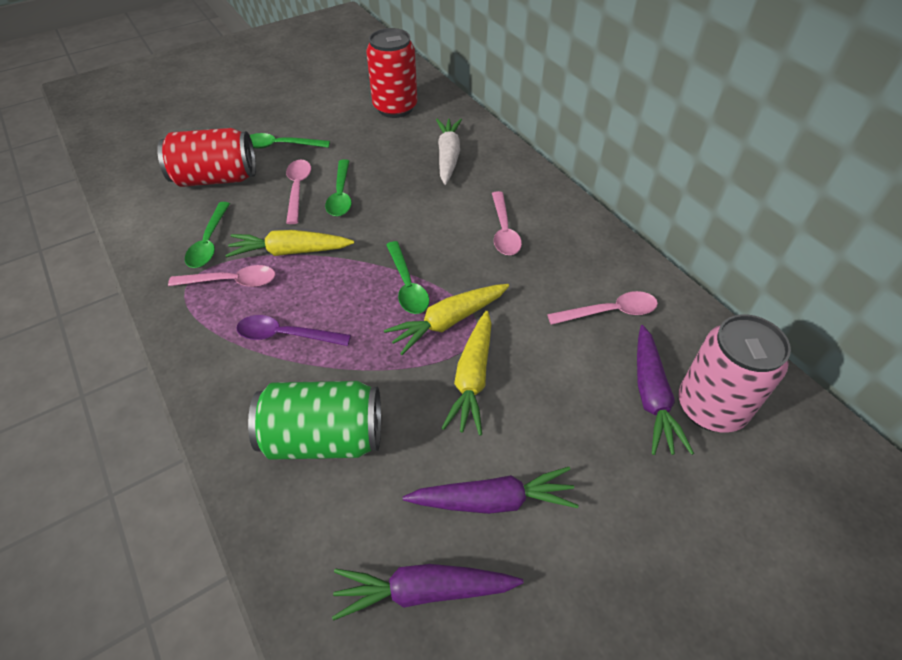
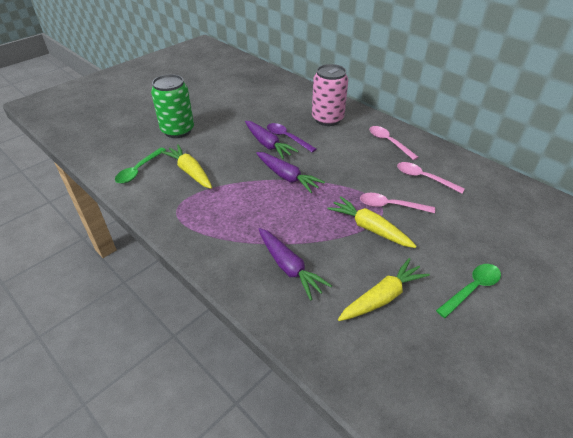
green spoon: [185,202,230,268] [250,133,330,149] [325,159,352,217] [386,241,429,314] = 4 -> [115,148,166,184] [436,264,501,318] = 2
pink spoon: [168,265,275,287] [286,160,311,224] [492,191,522,255] [547,291,658,325] = 4 -> [360,193,435,213] [369,126,419,160] [397,162,465,193] = 3
red can: [157,128,256,187] [366,28,417,118] = 2 -> none = 0
white carrot: [436,119,462,185] = 1 -> none = 0

